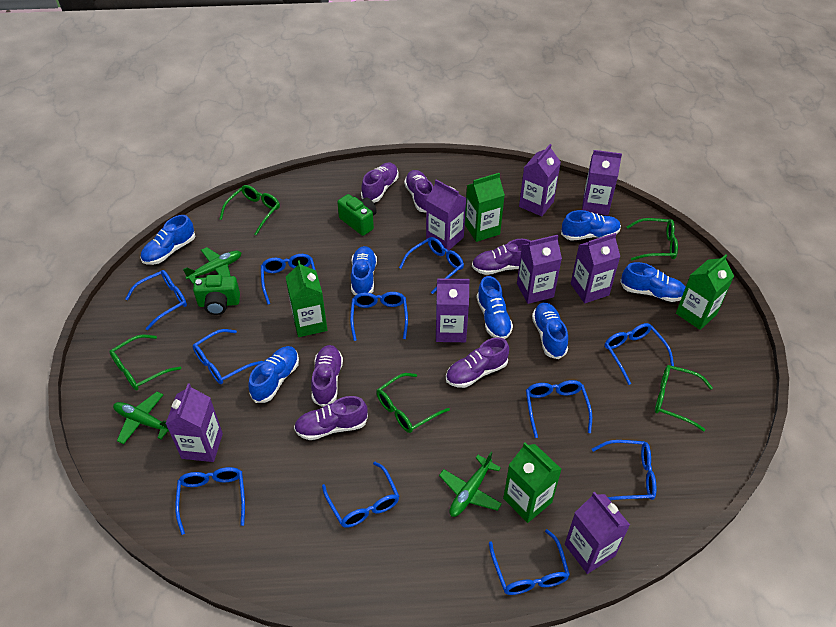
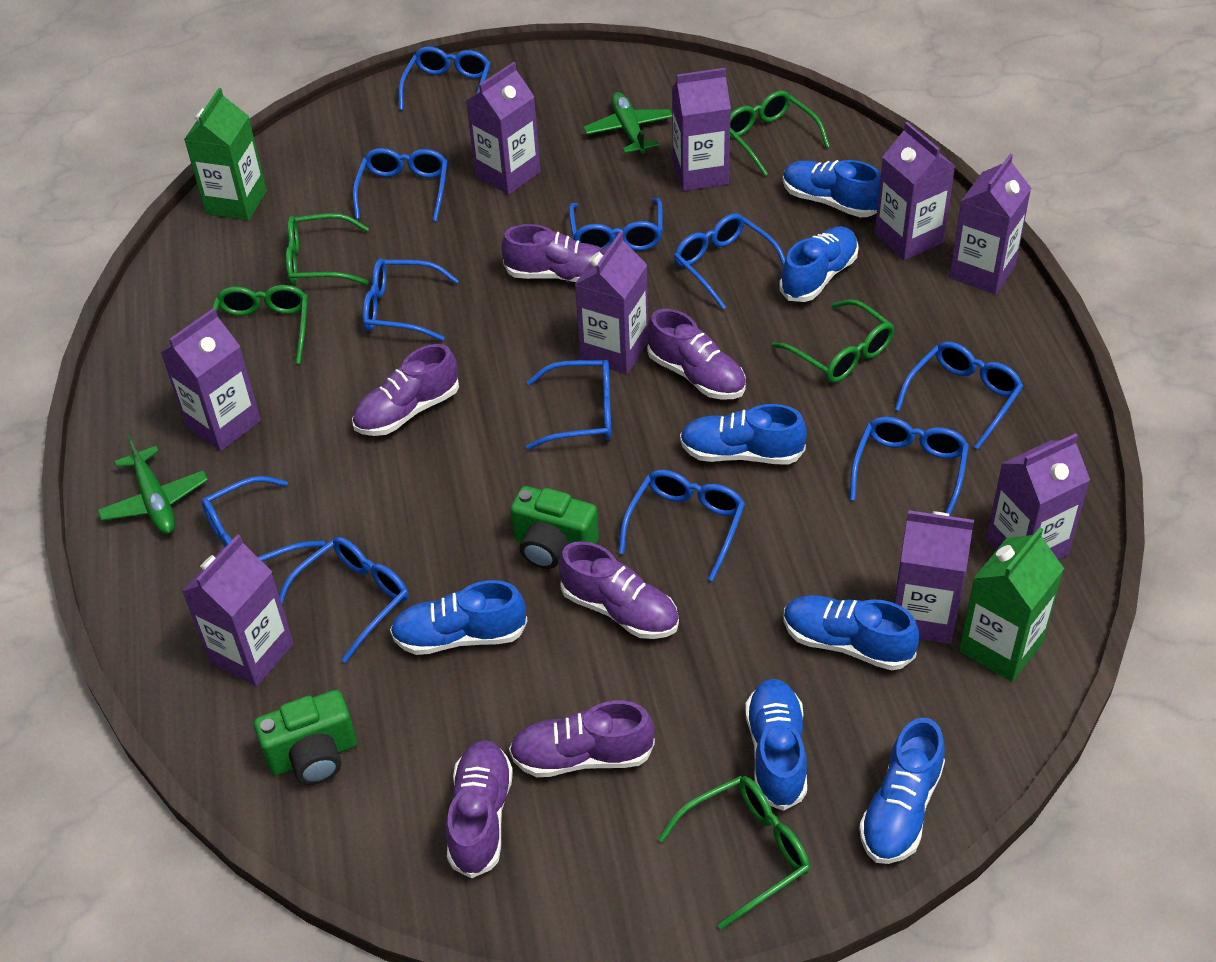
green carton: [286,260,327,337] [465,173,505,242] [503,442,562,523] [676,254,734,330] = 4 -> [184,88,267,220] [959,527,1064,682] = 2
green plane: [113,392,169,444] [183,247,242,284] [439,452,502,517] = 3 -> [97,435,208,534] [584,92,672,154] = 2
purple carton: [166,384,223,462] [426,179,466,251] [436,278,470,342] [517,235,562,304] [519,144,561,216] [565,492,630,574] [571,233,620,303] [582,150,622,215] = 8 -> [160,308,261,451] [182,535,294,687] [466,62,541,195] [575,232,648,374] [672,68,731,191] [874,122,955,260] [894,510,974,644] [949,154,1031,294] [986,433,1090,560] = 9

